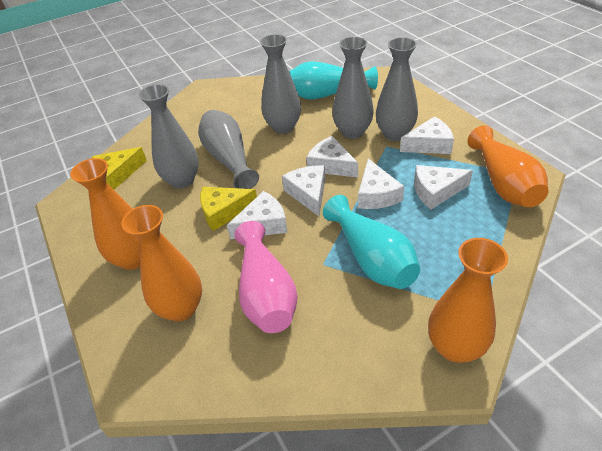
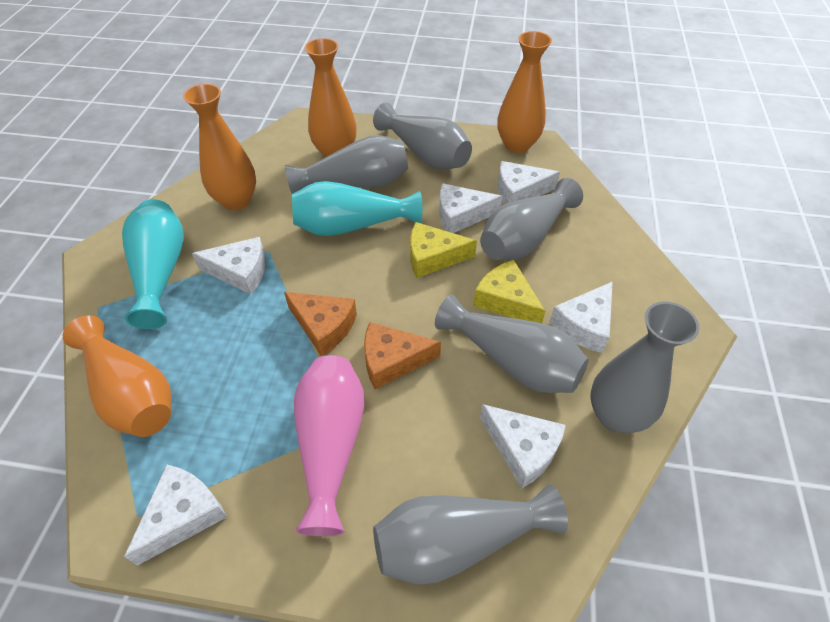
grey vase: [138,84,199,189] [198,110,259,189] [260,34,301,134] [332,36,374,139] [376,37,418,141] = 5 -> [285,135,408,194] [373,103,472,170] [373,484,568,585] [435,295,589,393] [480,178,583,260] [590,302,699,433] = 6
orange cheese: none = 0 -> [284,292,357,356] [364,322,441,389] = 2

